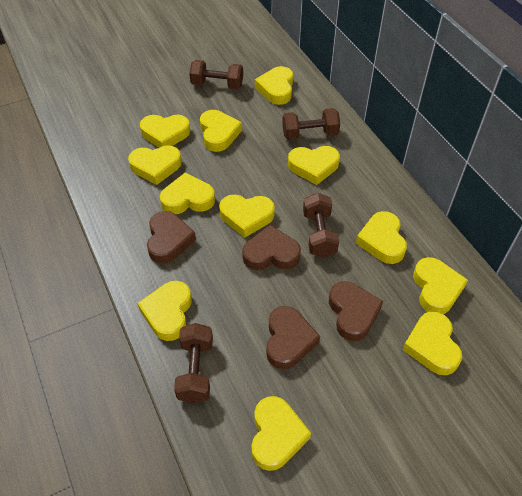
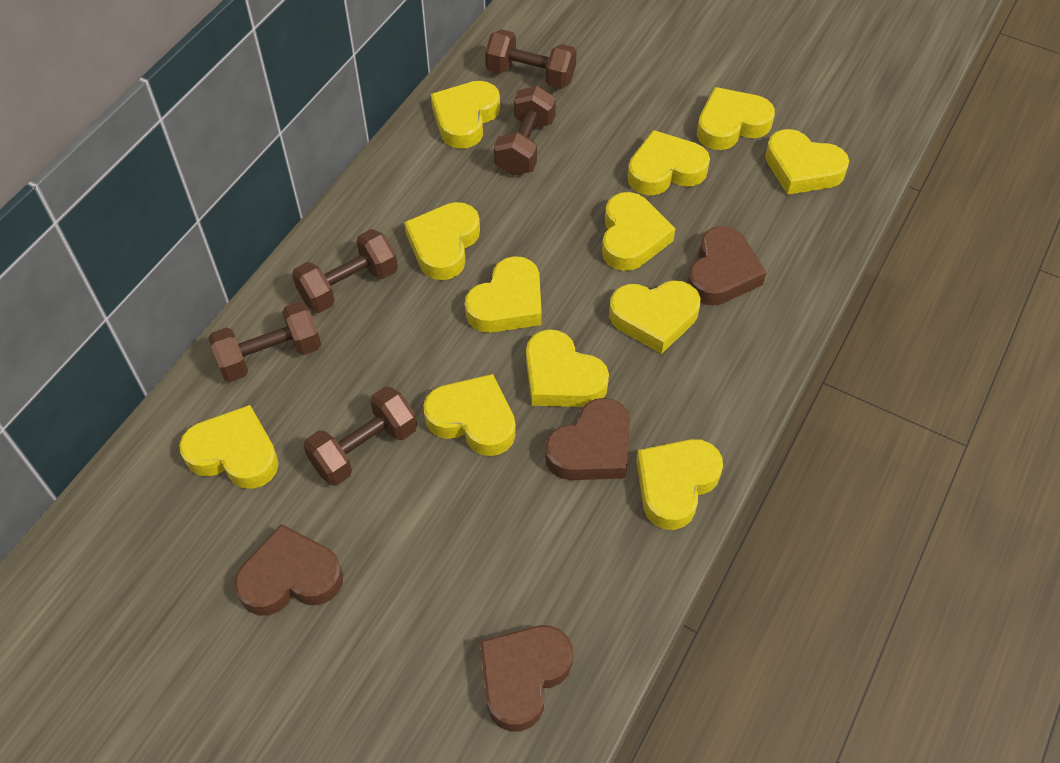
brown dumbbell: [174,323,213,403] [189,60,243,89] [282,108,340,140] [303,193,339,258] = 4 -> [208,302,321,382] [292,229,398,313] [304,386,417,486] [485,29,577,89] [494,86,556,176] = 5

